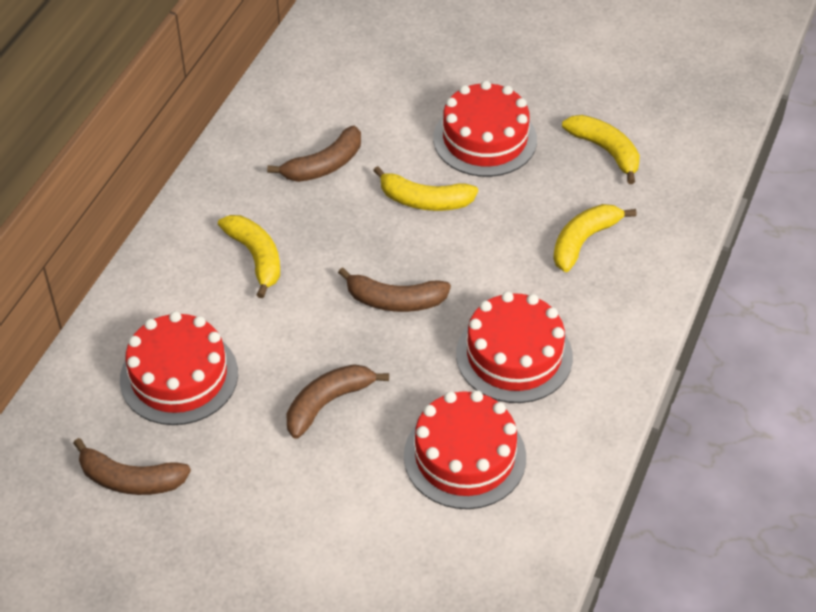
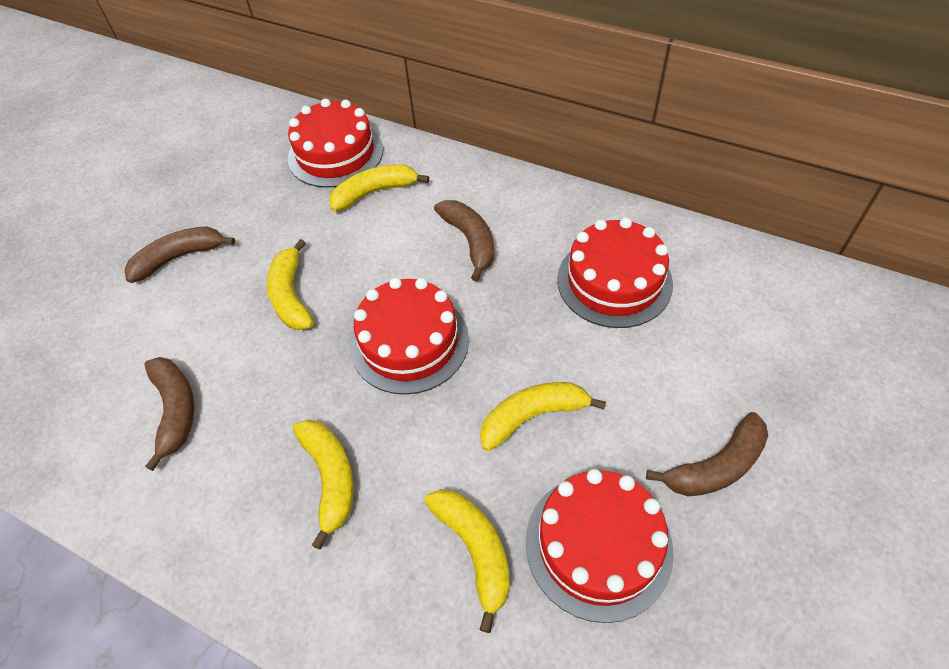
yellow banana: [218,215,280,298] [373,166,478,211] [553,204,637,272] [562,115,640,184] = 4 -> [267,239,314,330] [293,420,354,550] [329,164,429,211] [425,489,510,633] [480,382,606,451] = 5

